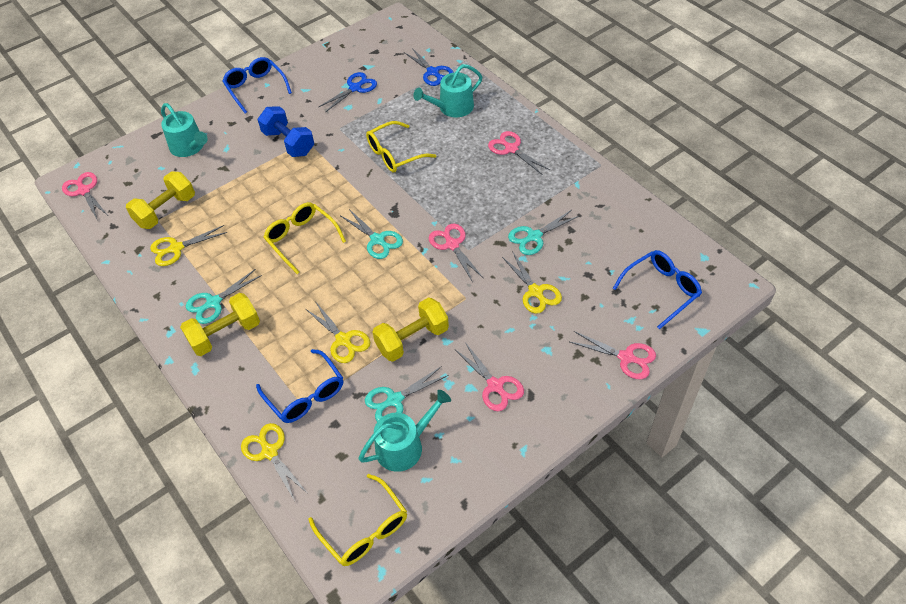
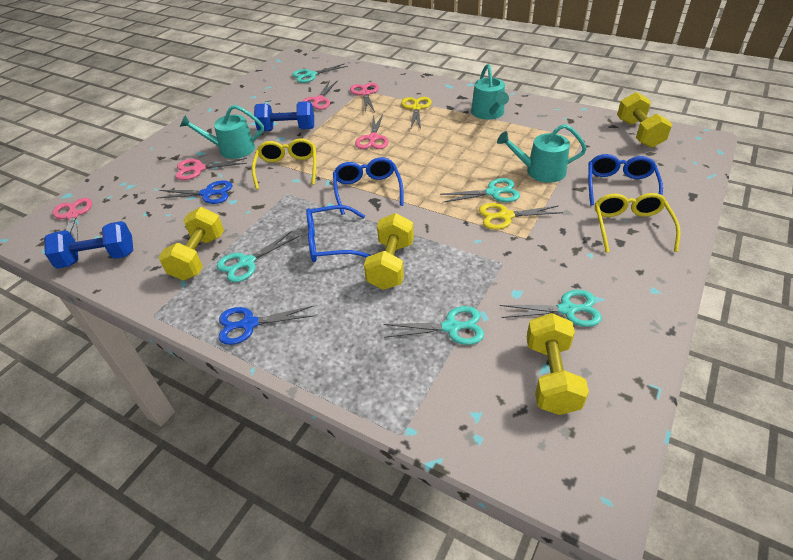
blue dumbbell: [258,106,314,157] = 1 -> [44,221,133,269] [254,101,314,131] = 2
turquoise scissors: [186,269,262,324] [341,209,403,259] [365,366,449,422] [508,210,579,255] = 4 -> [217,231,299,282] [292,63,348,83] [383,306,484,345] [440,178,520,203] [499,290,602,327] = 5
yellow dumbbell: [126,172,195,229] [180,293,260,356] [372,297,449,362] = 3 -> [159,207,224,280] [364,213,414,290] [527,313,589,415] [617,92,672,148] = 4
yellow glasses: [263,202,346,274] [309,474,407,566] [366,121,437,172] = 3 -> [252,138,316,189] [595,193,681,253] = 2
yellow scissors: [150,225,227,266] [241,423,307,501] [306,301,370,363] [502,251,562,314] = 4 -> [401,97,432,129] [479,203,563,230] = 2

